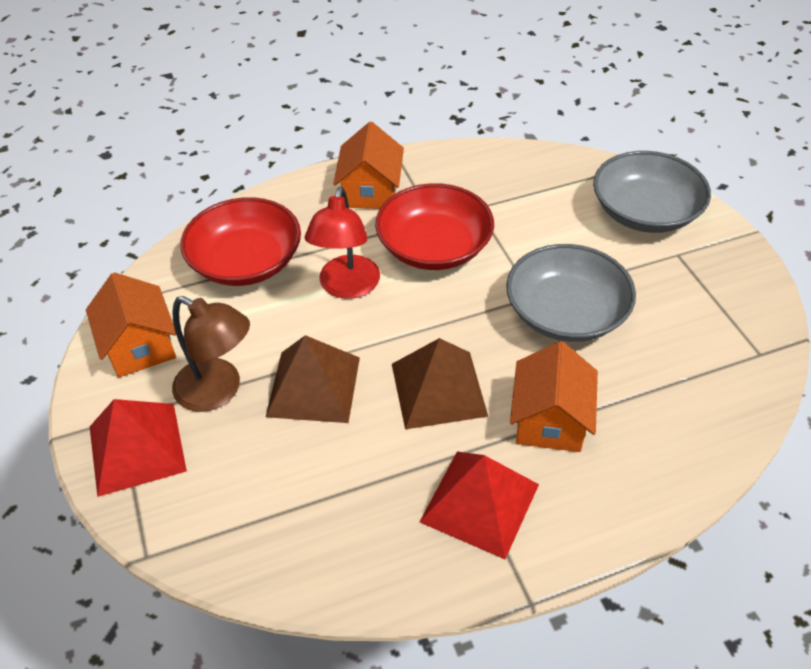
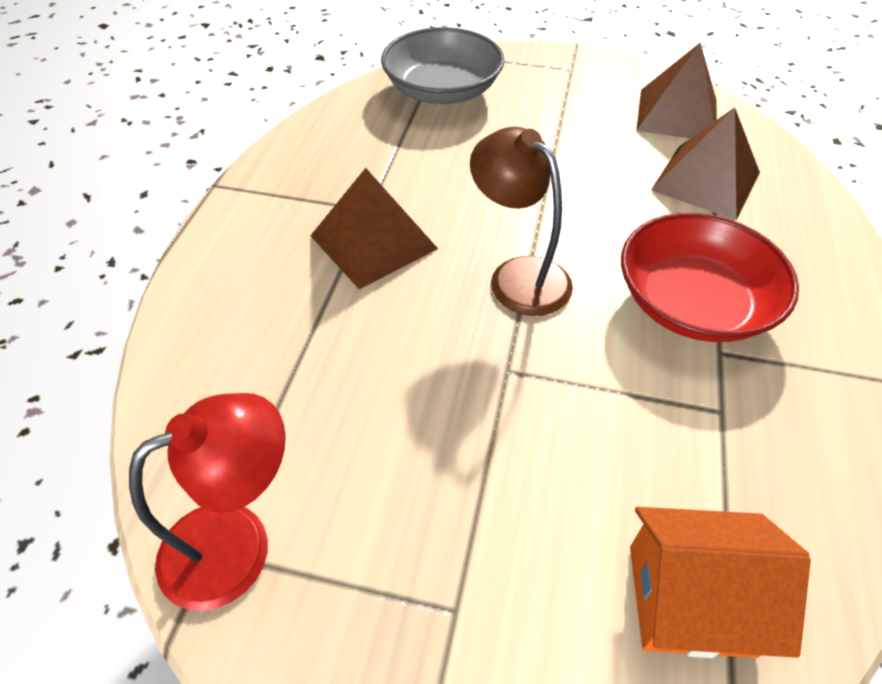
brown pyramid: [266,335,360,423] [392,338,488,429] = 2 -> [310,168,438,289] [636,43,717,138] [651,107,760,220] = 3
grey bowl: [506,244,636,342] [593,151,711,233] = 2 -> [381,27,505,104] = 1
orange house: [86,272,176,377] [333,122,404,209] [510,341,598,452] = 3 -> [630,507,811,658] = 1
red bowl: [180,197,301,286] [375,183,494,270] = 2 -> [621,213,799,342] = 1
red pyramid: [90,399,187,497] [420,452,539,559] = 2 -> none = 0

